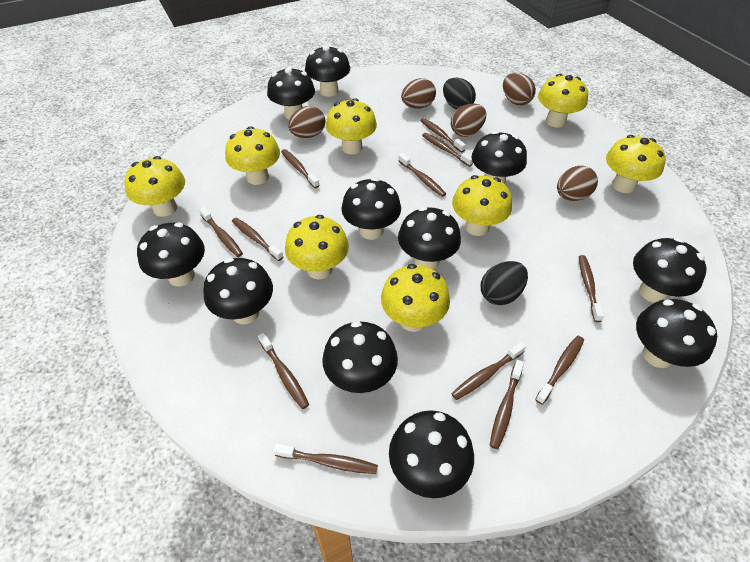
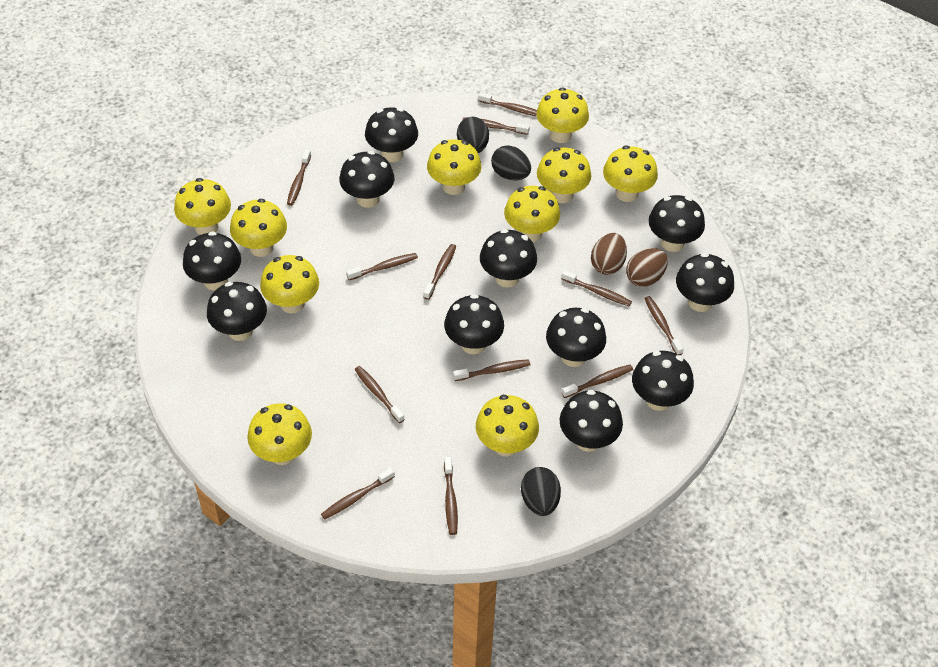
black egg: [443,78,476,110] [481,261,528,305] = 2 -> [457,117,489,153] [491,145,531,180] [521,467,561,516] = 3
brown egg: [288,106,326,138] [401,78,436,109] [451,103,486,137] [503,73,536,106] [557,166,598,201] = 5 -> [591,233,627,275] [626,248,668,287] = 2
yellow mushroom: [124,156,185,217] [225,126,280,185] [285,215,349,279] [326,98,377,154] [381,264,450,332] [452,175,512,236] [538,74,588,128] [606,135,666,193] = 8 -> [174,178,231,235] [230,199,287,257] [247,403,312,465] [260,255,319,314] [427,139,481,195] [476,395,539,456] [504,186,560,242] [536,87,589,143] [537,147,591,203] [603,146,658,202] = 10

